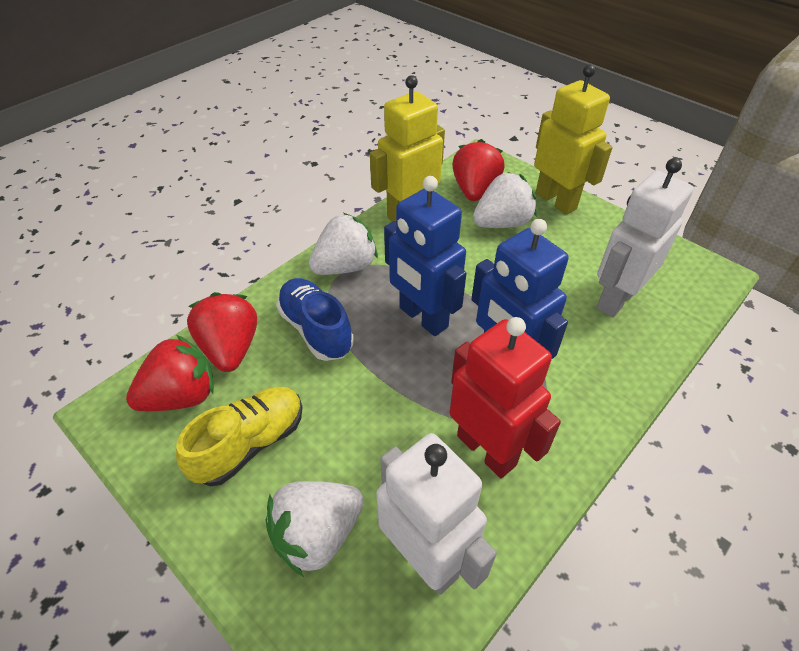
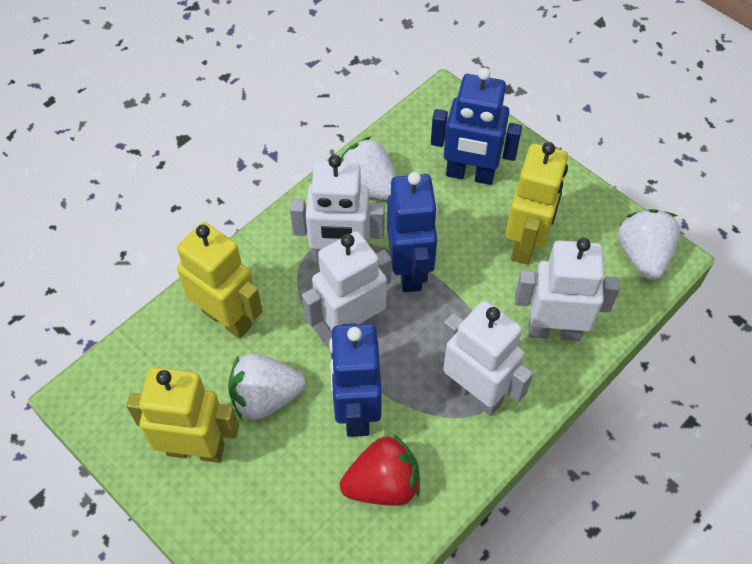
blue robot: [384,176,467,336] [472,219,569,359] = 2 -> [329,323,382,437] [387,172,438,292] [431,68,522,185] = 3
blue shoe: [276,278,354,361] = 1 -> none = 0
red robot: [450,317,561,478] = 1 -> none = 0
red strawberry: [126,335,214,411] [187,292,257,372] [452,139,505,201] = 3 -> [340,435,420,506] = 1
white robot: [376,433,497,595] [596,158,694,317] = 2 -> [290,155,385,262] [302,231,392,339] [442,301,533,416] [515,238,620,341] = 4
yellow robot: [370,75,445,222] [534,64,613,215] = 2 -> [126,367,239,463] [177,222,262,339] [505,142,568,265] = 3
yellow shoe: [176,387,303,486] = 1 -> none = 0

